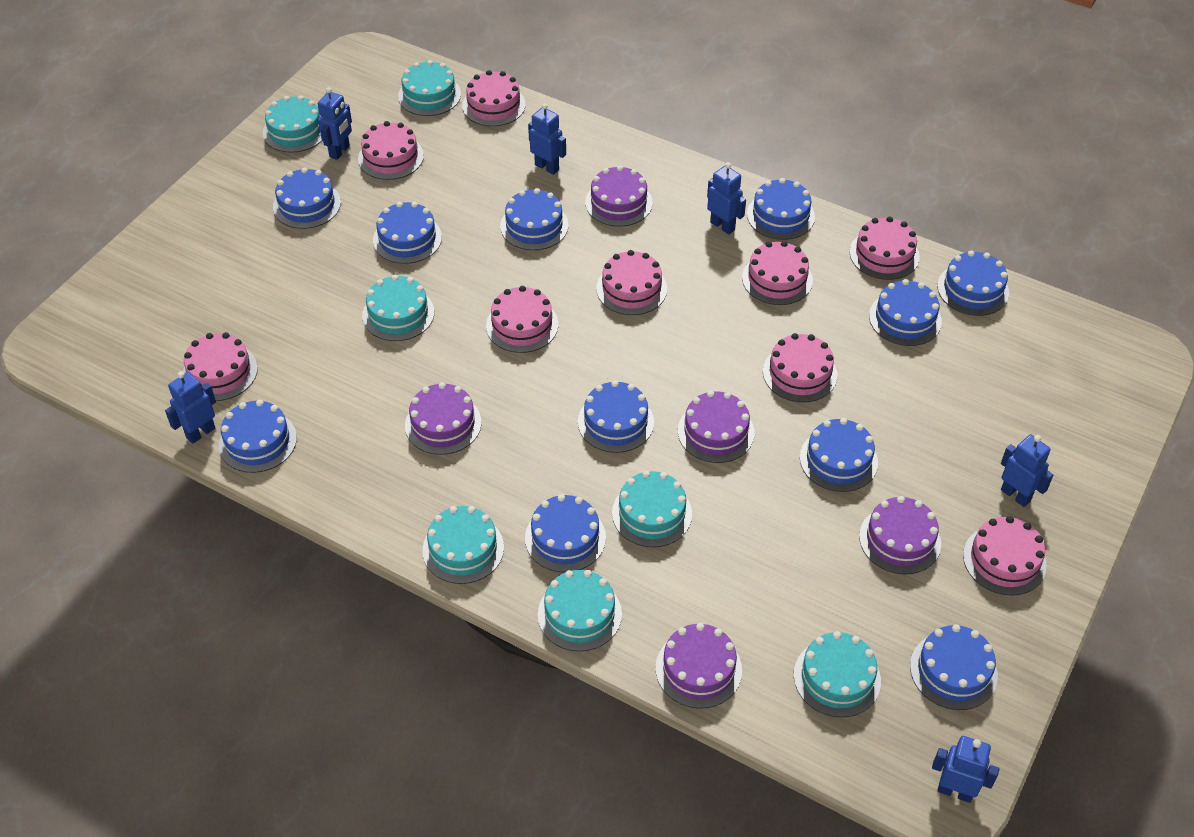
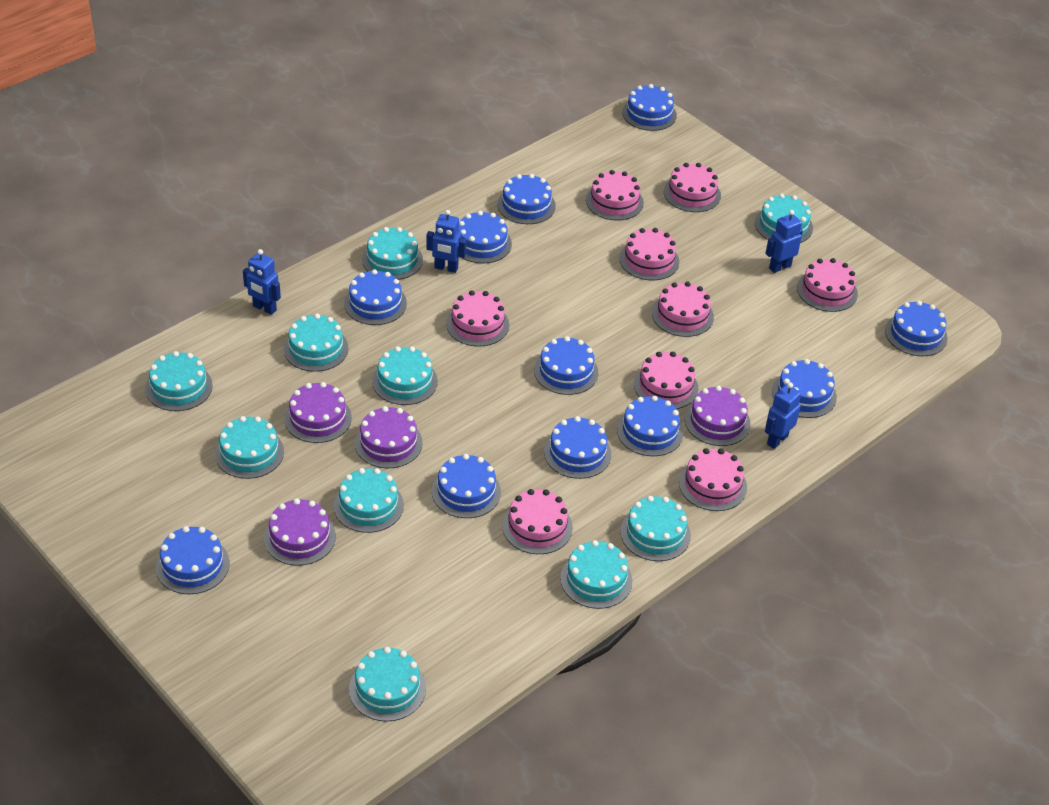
blue robot: [165,371,216,444] [318,87,352,160] [528,103,566,175] [707,162,746,235] [932,736,999,803] [1001,435,1053,507] = 6 -> [243,249,281,315] [426,210,467,273] [765,210,803,273] [765,382,801,449] = 4
purple cake: [405,382,482,455] [585,165,653,227] [656,623,742,708] [678,391,755,463] [859,496,941,574] = 5 -> [264,498,336,566] [284,382,352,443] [355,406,423,468] [685,385,750,446] = 4
turquoise cake: [263,95,322,153] [362,275,434,341] [398,60,461,116] [423,506,504,584] [538,570,622,651] [612,471,692,547] [794,631,881,718] = 7 -> [145,351,213,411] [215,416,284,479] [284,314,348,372] [333,468,404,533] [349,647,426,722] [362,227,423,280] [372,346,438,405] [560,540,632,609] [620,496,691,561] [755,194,813,243] = 10

